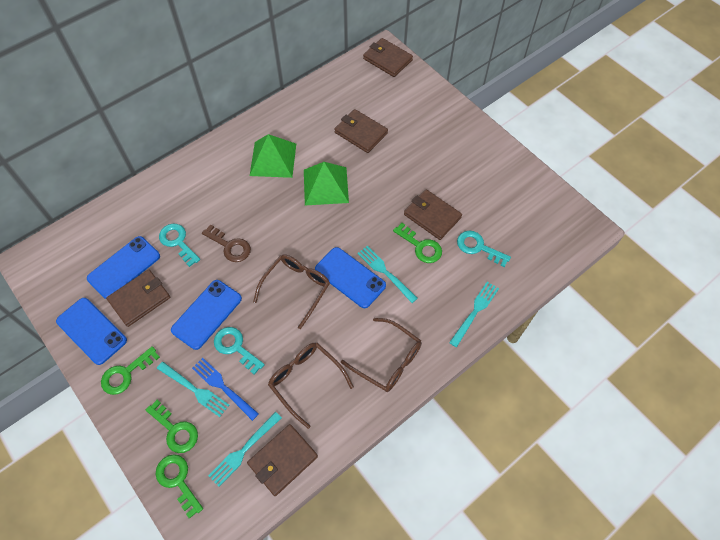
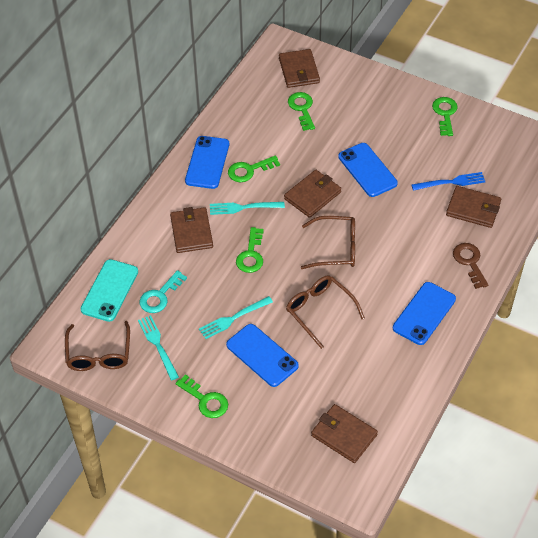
green key: [101,346,160,395] [146,400,198,453] [156,454,203,519] [393,223,442,263] = 4 -> [176,374,228,418] [228,155,280,182] [236,227,264,273] [288,92,315,131] [432,97,458,136] = 5
green pyramid: [250,134,296,178] [304,162,349,205] = 2 -> none = 0
turquoise fork: [157,362,229,417] [208,412,282,487] [357,246,418,303] [449,282,499,347] = 4 -> [138,315,179,381] [199,296,273,339] [210,202,285,215] = 3
turquoise key: [159,224,200,267] [214,327,265,375] [457,231,511,267] = 3 -> [139,270,187,313] = 1
turquoise phone: none = 0 -> [80,259,138,322] = 1

